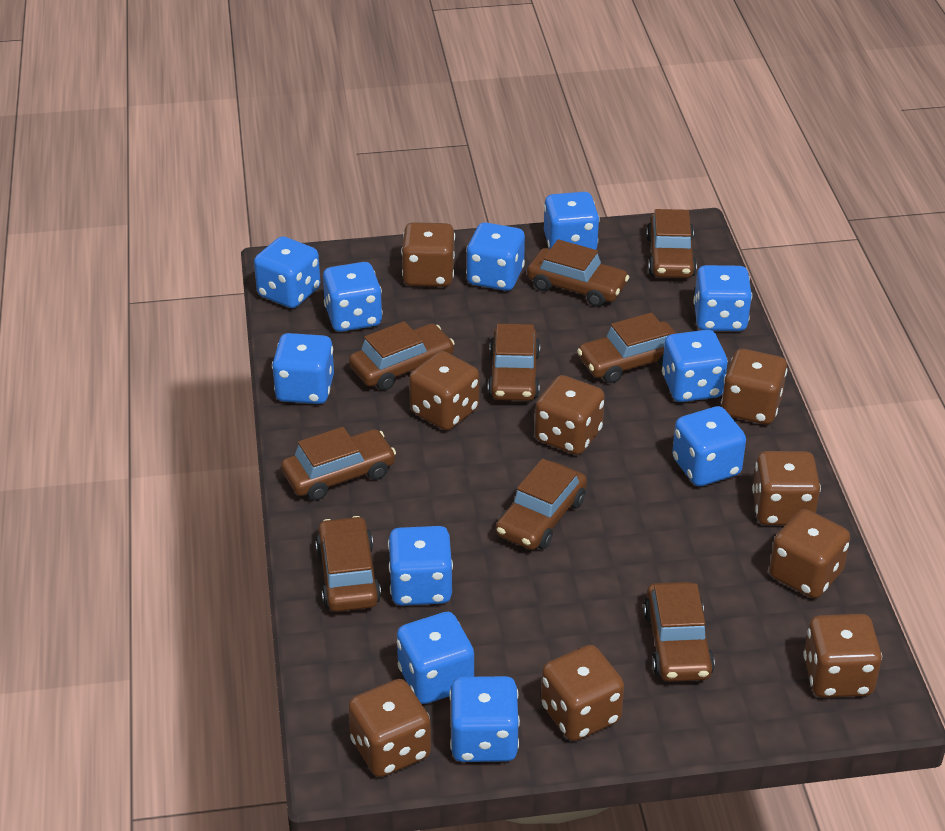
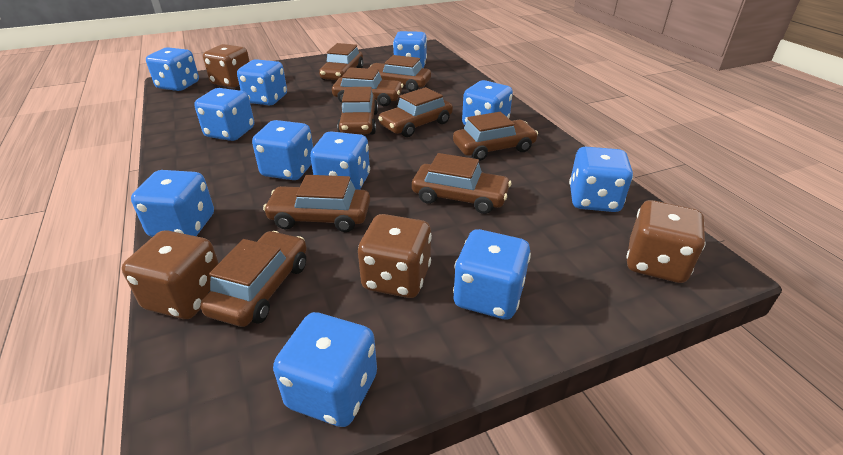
brown dice: [348,679,431,777] [401,222,455,287] [409,351,479,430] [535,375,605,455] [541,645,624,741] [721,349,787,424] [752,451,821,525] [769,509,850,598] [803,614,882,698] = 9 -> [122,230,219,319] [203,44,250,87] [358,214,432,298] [626,200,705,283] = 4

